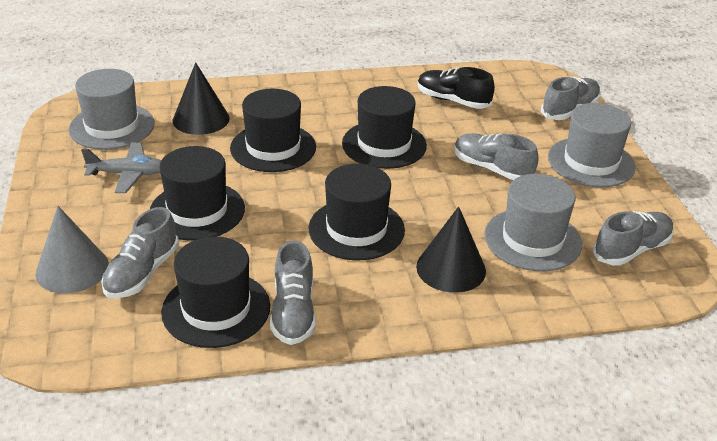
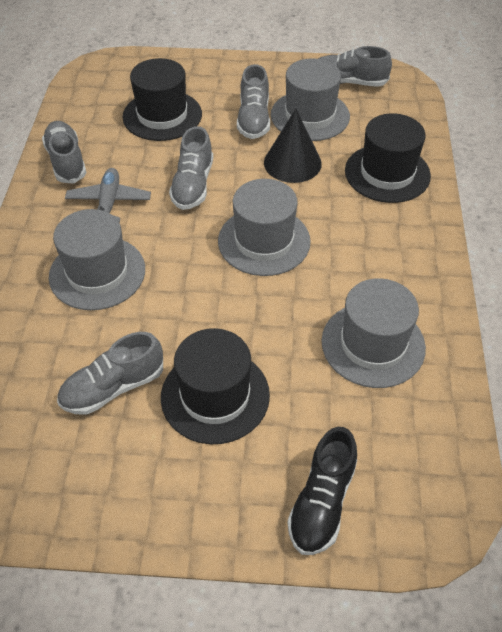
black cone: [173,62,230,135] [416,206,486,293] = 2 -> [264,109,322,183] = 1
black hat: [150,146,245,241] [161,237,270,348] [230,89,316,172] [309,164,405,260] [342,86,427,169] = 5 -> [123,58,202,141] [161,328,270,444] [345,113,431,203] = 3
grey cone: [36,206,109,293] = 1 -> none = 0
grey hat: [69,69,155,150] [484,174,582,271] [548,103,636,187] = 3 -> [49,209,145,310] [218,179,311,276] [271,58,350,141] [321,278,426,388] = 4

